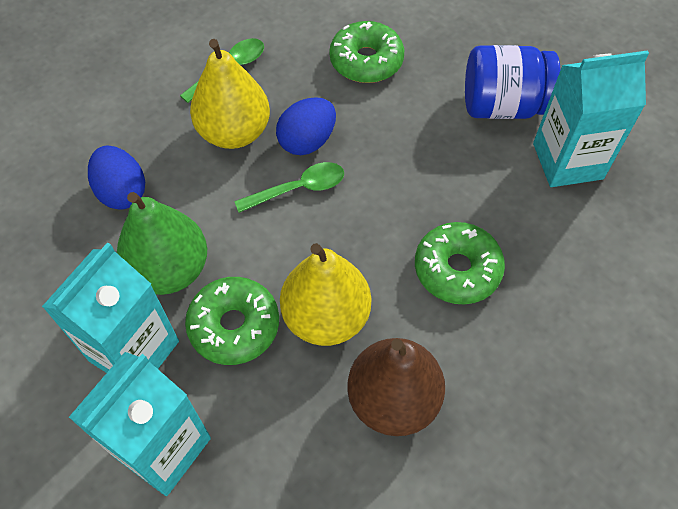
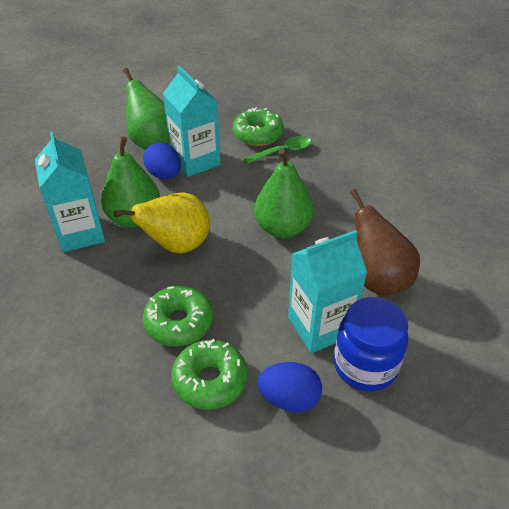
green pear: [117,192,207,295] = 1 -> [101,136,160,228] [123,68,170,150] [254,149,314,238] = 3
green spoon: [180,38,264,103] [234,162,344,213] = 2 -> [244,136,311,164] = 1
yellow pear: [190,39,270,149] [280,243,371,346] = 2 -> [114,192,210,253] = 1

